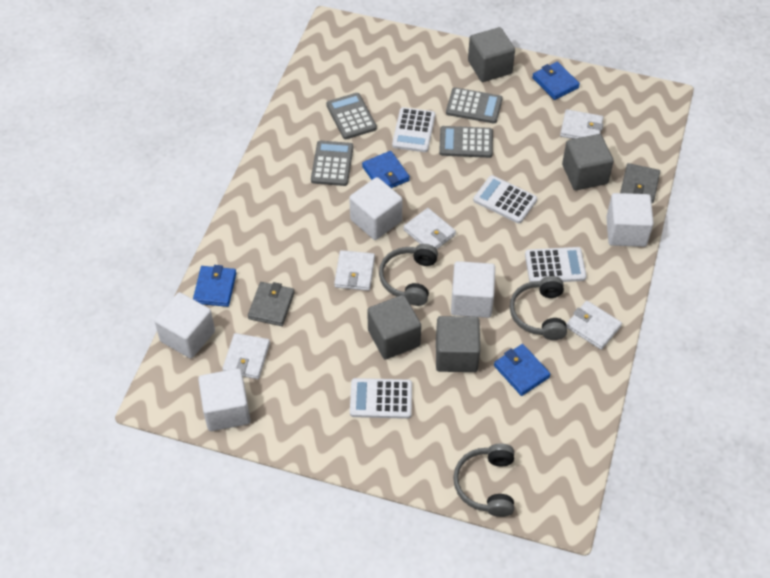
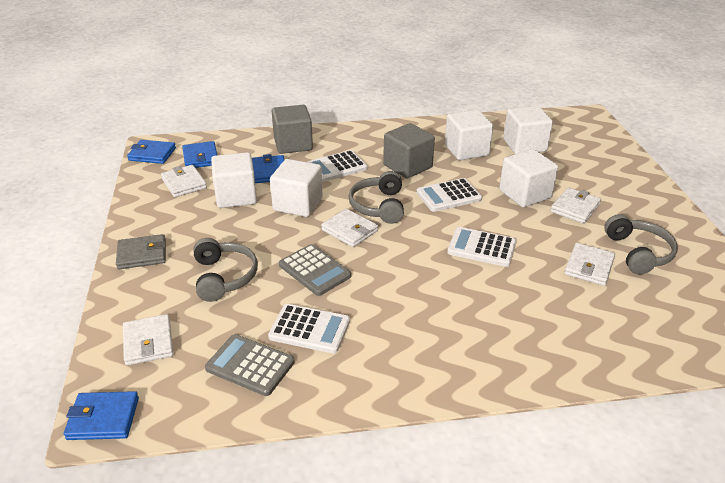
grey calculator: [311,141,353,186] [326,93,377,139] [439,126,493,158] [446,87,503,123] = 4 -> [205,334,295,396] [279,244,351,296] = 2
grey cube: [367,295,421,359] [436,316,480,372] [468,27,515,82] [562,134,614,190] = 4 -> [272,105,313,154] [383,123,435,179] = 2
grey wallet: [248,282,295,326] [620,163,660,203] = 2 -> [116,234,166,269] = 1

